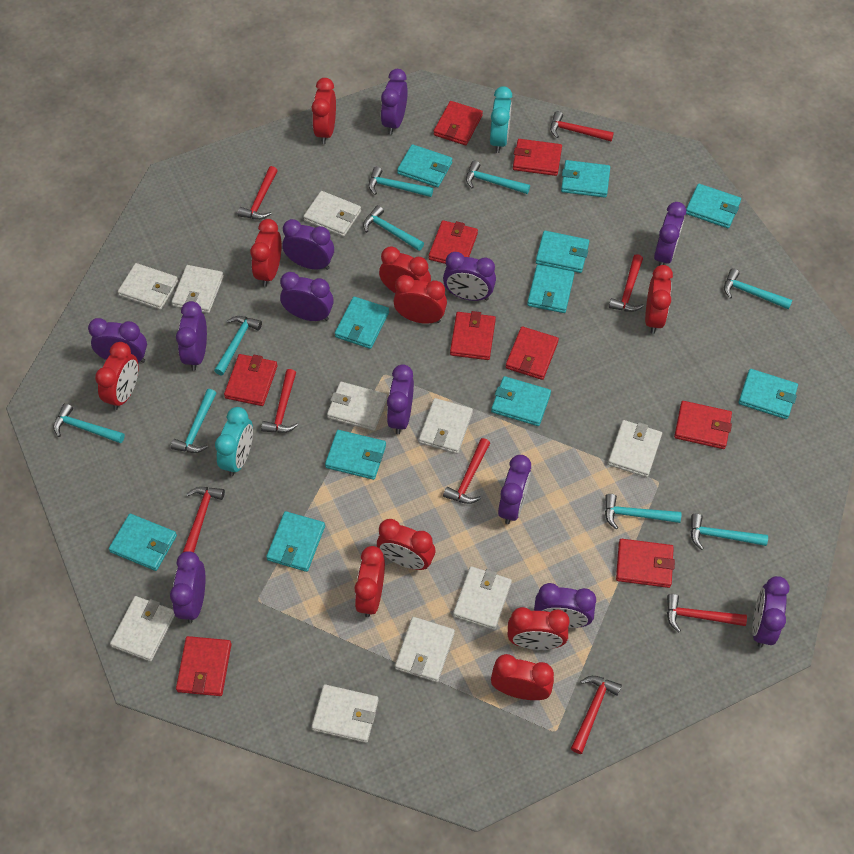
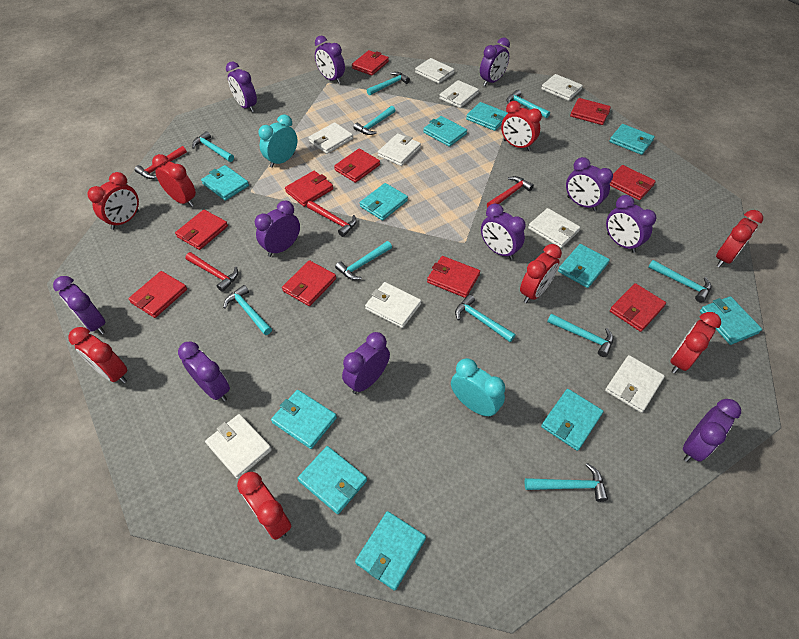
purple clock: [88,318,147,363] [170,551,206,623] [176,301,207,371] [280,272,334,321] [282,219,334,270] [381,69,408,135] [387,364,414,434] [443,252,496,301] [498,455,531,524] [534,583,596,628] [654,202,686,266] [752,576,790,647] = 12 -> [53,276,106,334] [178,341,230,402] [226,61,257,112] [255,200,300,257] [315,36,345,84] [342,332,390,394] [480,37,510,86] [481,204,526,260] [566,157,613,211] [606,195,656,253] [683,399,741,462] = 11
red clock: [95,342,139,410] [250,219,282,287] [312,78,336,144] [355,546,385,617] [377,519,435,570] [379,246,431,293] [393,275,447,324] [491,654,554,700] [508,607,570,650] [645,265,673,334] = 10 -> [68,327,127,384] [87,172,139,230] [152,154,196,207] [237,472,292,540] [501,101,542,151] [520,244,562,303] [670,312,721,373] [716,210,763,267] = 8
red hammer: [183,487,225,552] [238,166,278,220] [261,369,298,433] [443,438,490,504] [550,111,614,141] [571,676,622,754] [609,254,644,312] [667,594,747,632] = 8 -> [134,146,187,179] [185,252,238,292] [307,201,357,237] [487,176,534,207] = 4
red wallet: [176,636,232,696] [224,354,278,406] [429,220,478,264] [434,101,483,145] [450,311,496,360] [505,326,559,380] [513,139,562,176] [616,539,675,588] [674,401,732,449] = 9 -> [128,271,187,318] [175,210,228,250] [282,260,336,306] [285,171,333,207] [334,149,380,183] [352,50,389,76] [427,256,480,298] [570,98,611,125] [610,165,656,200] [610,283,666,332] = 10
turquoise hammer: [53,403,125,443] [171,389,216,453] [214,316,262,375] [363,205,424,251] [369,167,433,197] [466,161,530,194] [605,494,681,530] [691,513,768,550] [724,268,793,310] = 9 -> [192,131,234,162] [223,285,272,335] [335,241,392,280] [354,106,396,135] [367,72,410,95] [455,295,515,342] [506,90,550,118] [525,463,608,502] [547,313,613,357] [648,260,711,302] = 10
white wallet: [110,596,175,662] [118,263,178,310] [171,265,224,313] [303,191,361,237] [311,684,379,743] [327,382,387,431] [395,617,455,682] [419,398,473,454] [453,566,512,630] [608,420,662,477] = 10 -> [205,414,272,479] [308,122,353,154] [365,282,421,328] [378,133,421,166] [415,58,455,84] [439,80,479,108] [528,208,580,248] [541,74,583,101] [605,355,665,413] = 9

